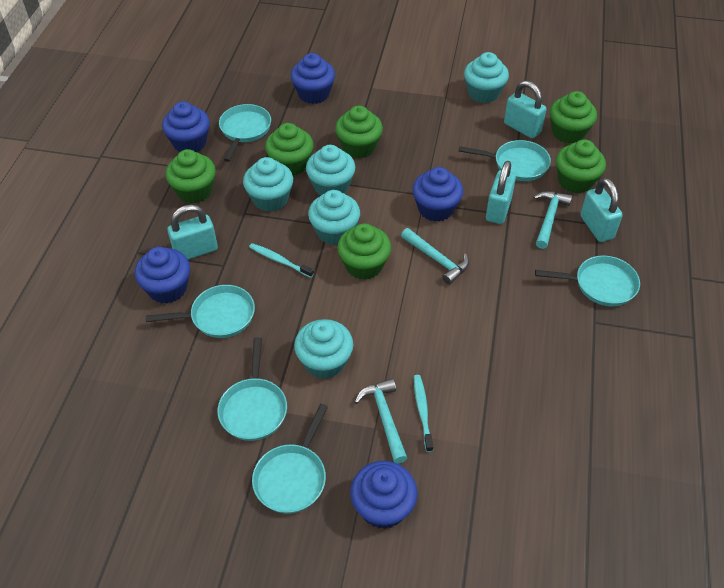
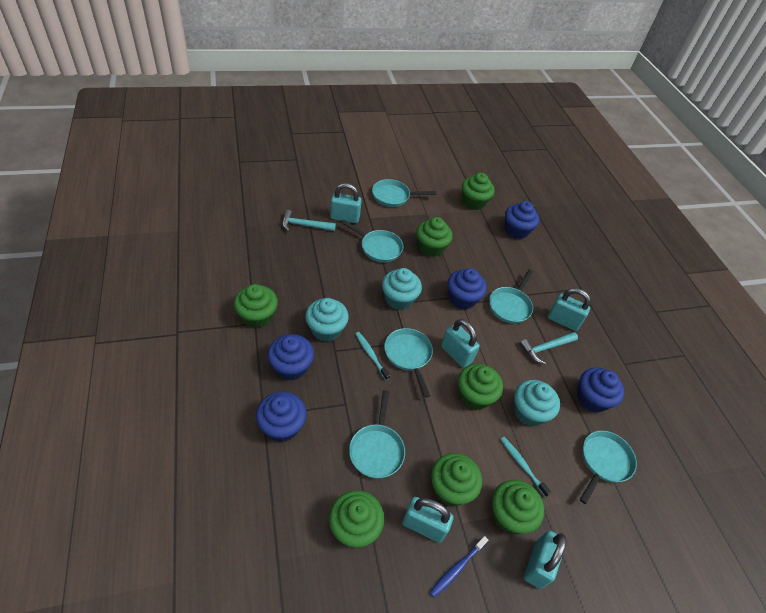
blue toothbrush: none = 0 -> [430,536,488,598] = 1
green cupcake: [165,149,216,203] [265,123,314,176] [335,105,383,158] [337,223,391,280] [550,91,597,143] [556,139,606,193] = 6 -> [234,284,278,328] [329,490,384,548] [416,217,453,257] [431,453,482,506] [458,364,503,410] [462,173,495,210] [492,480,544,534] = 7
turquoise cupcake: [243,157,293,212] [294,319,353,379] [306,145,355,195] [308,190,360,245] [464,52,509,103] = 5 -> [305,298,349,342] [382,268,422,310] [514,380,560,426] = 3
turquoise hammer: [354,378,407,464] [401,228,469,285] [533,191,572,249] = 3 -> [282,210,336,232] [520,332,578,364] = 2
turquoise padlock: [167,205,218,259] [486,161,516,224] [504,81,547,139] [580,178,623,242] = 4 -> [330,183,362,223] [402,497,453,543] [441,319,480,368] [524,531,567,589] [548,288,591,331] = 5

